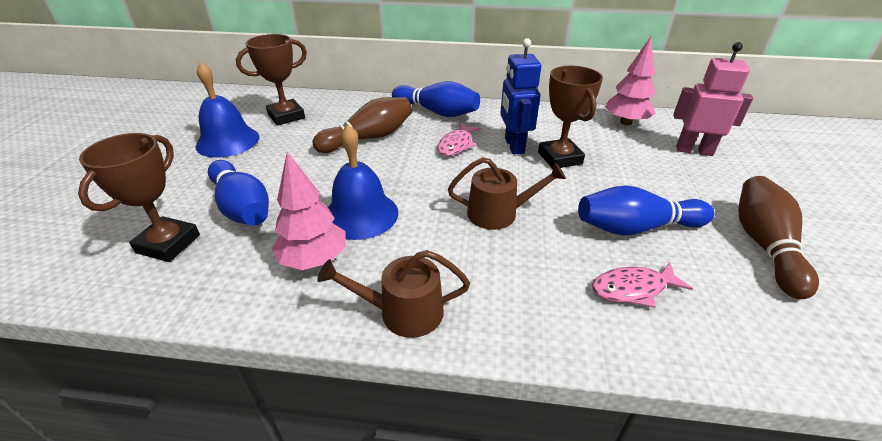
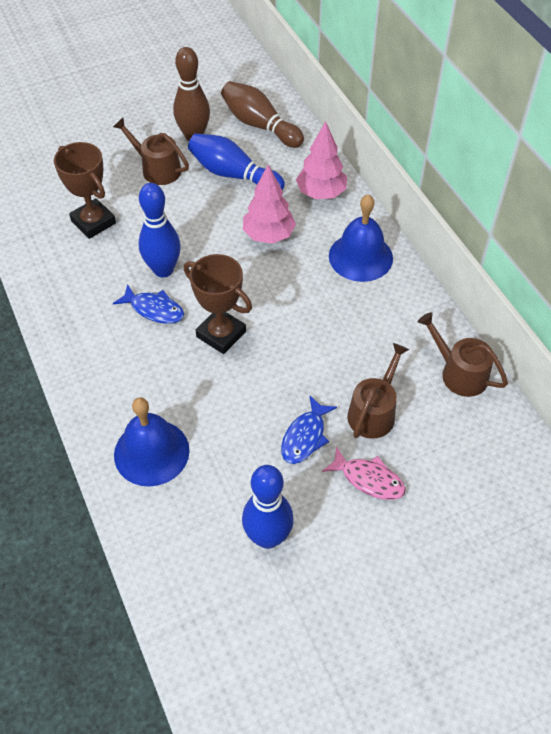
blue fish: none = 0 -> [113,284,184,324] [281,395,337,464] = 2
blue robot: [500,38,541,154] = 1 -> none = 0
brown trophy: [78,133,200,262] [236,34,307,126] [538,66,603,169] = 3 -> [54,142,116,239] [184,254,252,354] = 2
brown watering can: [318,250,470,338] [448,157,566,230] = 2 -> [113,118,189,185] [347,343,409,439] [418,312,508,397] = 3
pink fish: [437,123,481,156] [592,262,693,308] = 2 -> [322,446,406,500] = 1
pink robot: [673,42,753,156] = 1 -> none = 0

